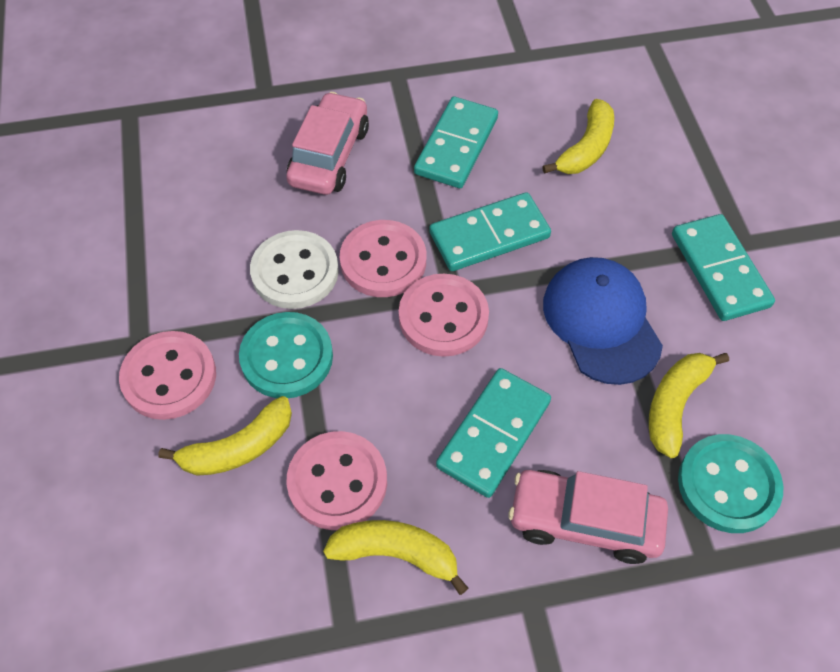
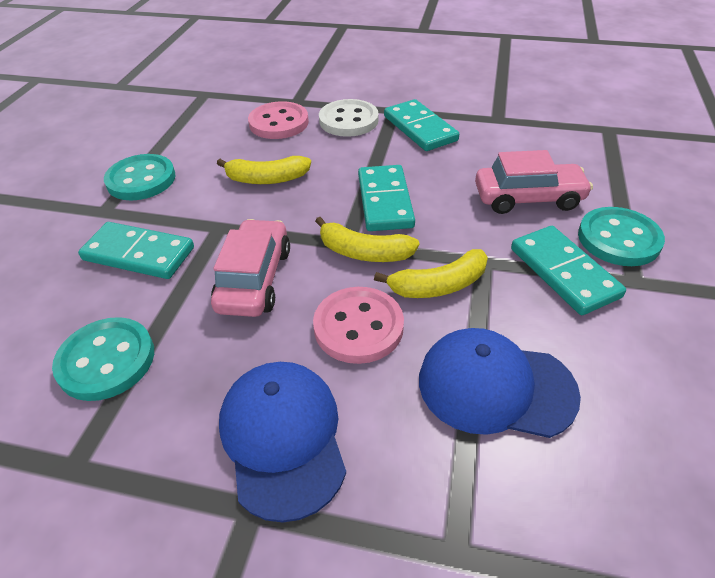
blue cap: [543,257,663,385] = 1 -> [219,362,346,522] [419,328,581,438] = 2
pink button: [119,331,216,420] [286,431,387,530] [340,220,426,297] [399,274,489,357] = 4 -> [248,101,309,139] [313,287,404,364] = 2
turquoise button: [239,312,333,398] [678,434,783,533] = 2 -> [52,317,154,401] [104,154,176,200] [578,207,665,266] = 3
yellow banana: [158,396,292,476] [323,520,468,595] [542,99,614,174] [649,353,729,458] = 4 -> [217,156,311,184] [315,217,419,262] [374,249,488,298] = 3

